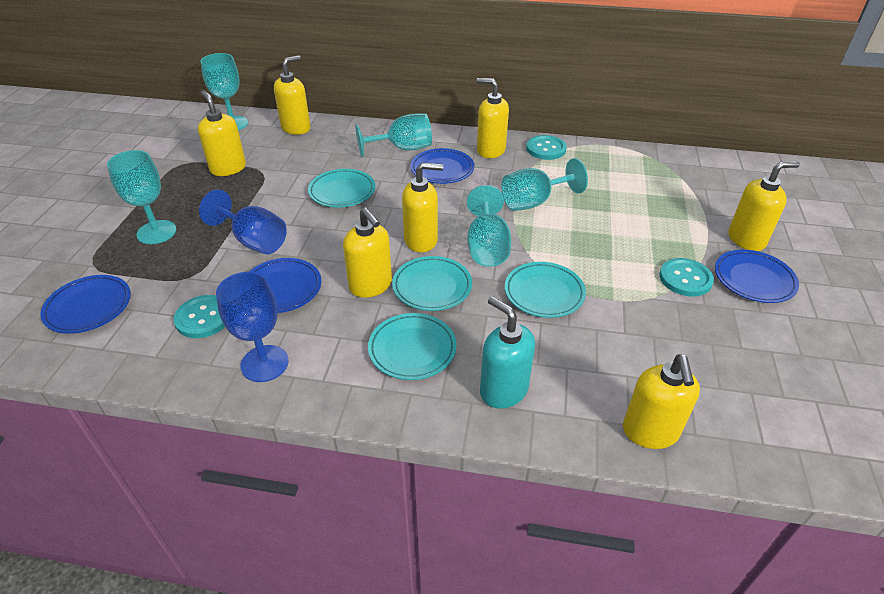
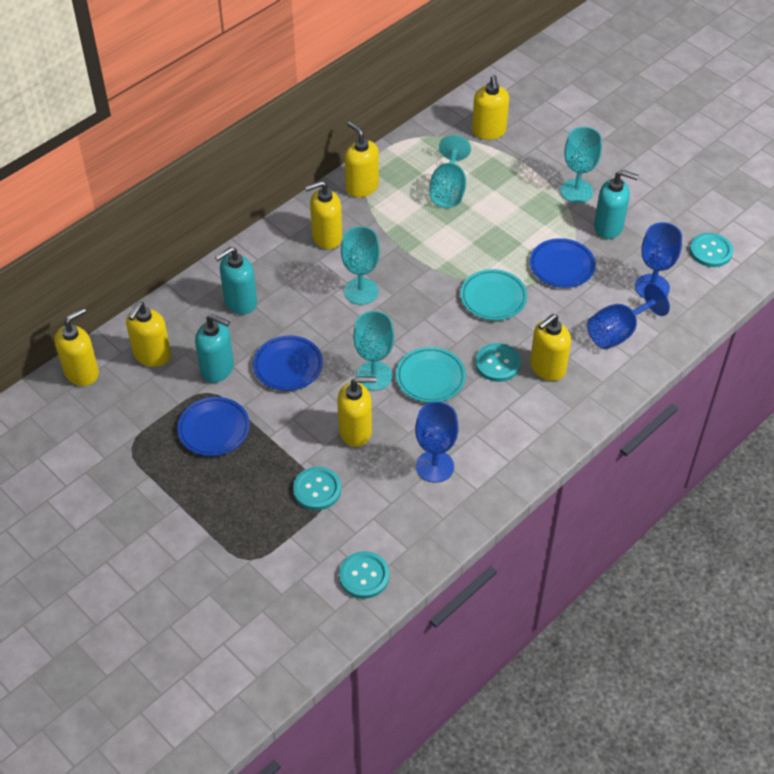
blue goblet: [199,189,287,254] [216,272,289,382] = 2 -> [415,402,459,483] [587,284,670,349] [635,222,682,299] = 3
blue plate: [41,275,131,334] [249,258,321,313] [410,148,474,184] [715,250,799,303] = 4 -> [177,397,250,456] [253,335,323,391] [530,238,596,288] = 3
turquoise button: [173,295,225,338] [526,135,567,160] [659,258,714,296] = 3 -> [293,467,341,510] [339,551,390,599] [475,343,521,382] [690,233,733,267] = 4
turquoise goblet: [107,150,177,244] [201,53,248,130] [355,113,432,157] [467,185,511,267] [501,158,588,211] = 5 -> [341,226,380,305] [353,311,394,391] [430,135,471,208] [561,127,602,203] = 4
turquoise plate: [308,169,375,208] [368,313,457,380] [392,256,472,311] [505,262,586,318] = 4 -> [396,347,466,403] [460,269,528,320] = 2
turquoise soap dispenser: [480,296,535,409] = 1 -> [195,314,234,383] [215,247,257,314] [594,170,639,239] = 3

